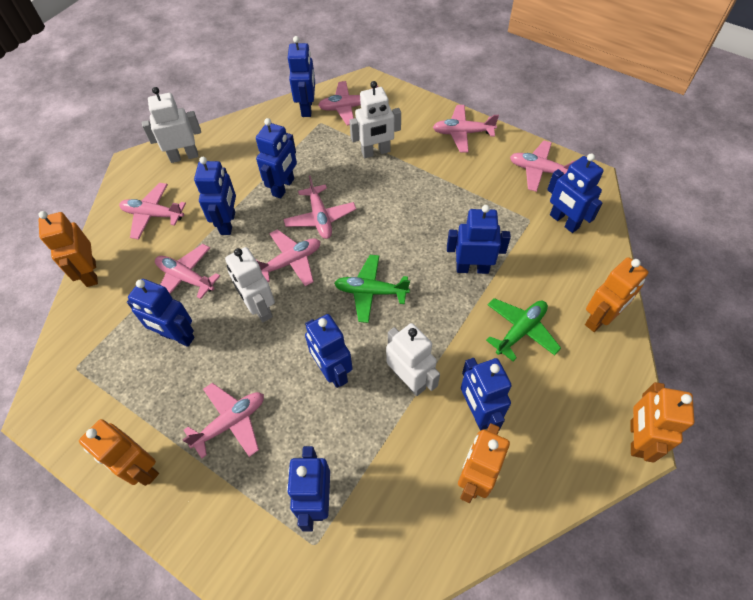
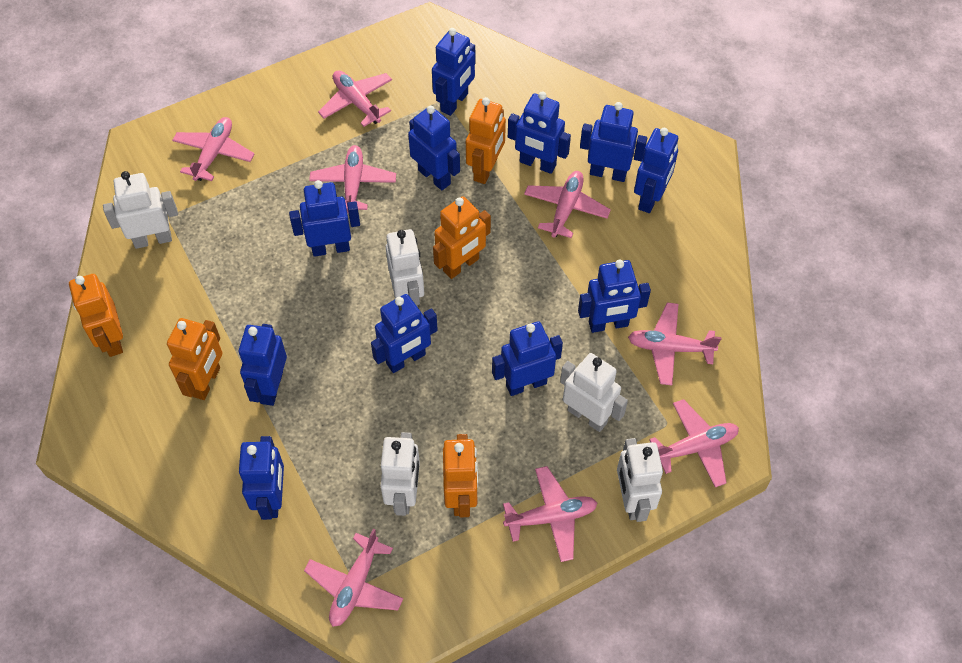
blue robot: [127,279,194,347] [194,157,236,235] [256,118,297,199] [287,446,330,532] [288,36,315,117] [305,314,353,388] [447,205,511,274] [461,358,512,431] [547,154,604,233] = 9 -> [239,324,287,406] [239,436,284,520] [289,180,360,257] [371,294,438,373] [408,105,460,190] [432,28,475,116] [492,321,563,396] [508,91,571,174] [578,259,651,333] [580,102,647,182] [634,128,678,213] = 11
green plane: [334,255,410,323] [486,298,561,361] = 2 -> none = 0
white robot: [142,87,201,163] [225,247,275,322] [349,81,401,158] [386,323,440,396] = 4 -> [103,171,178,249] [380,432,420,516] [386,229,424,307] [560,353,628,432] [617,438,663,522] = 5

